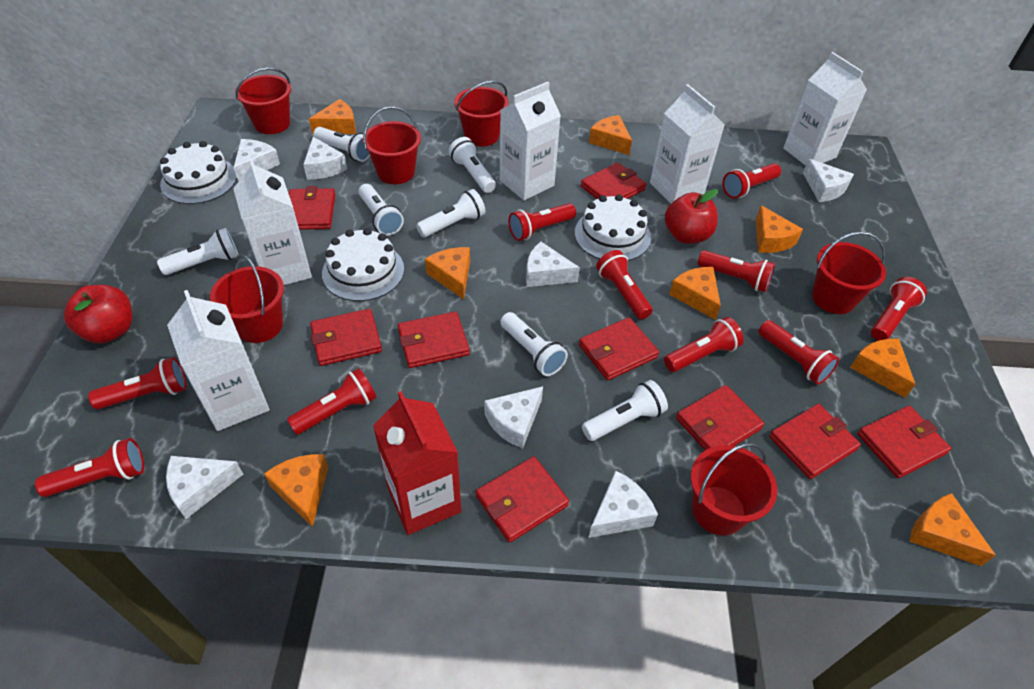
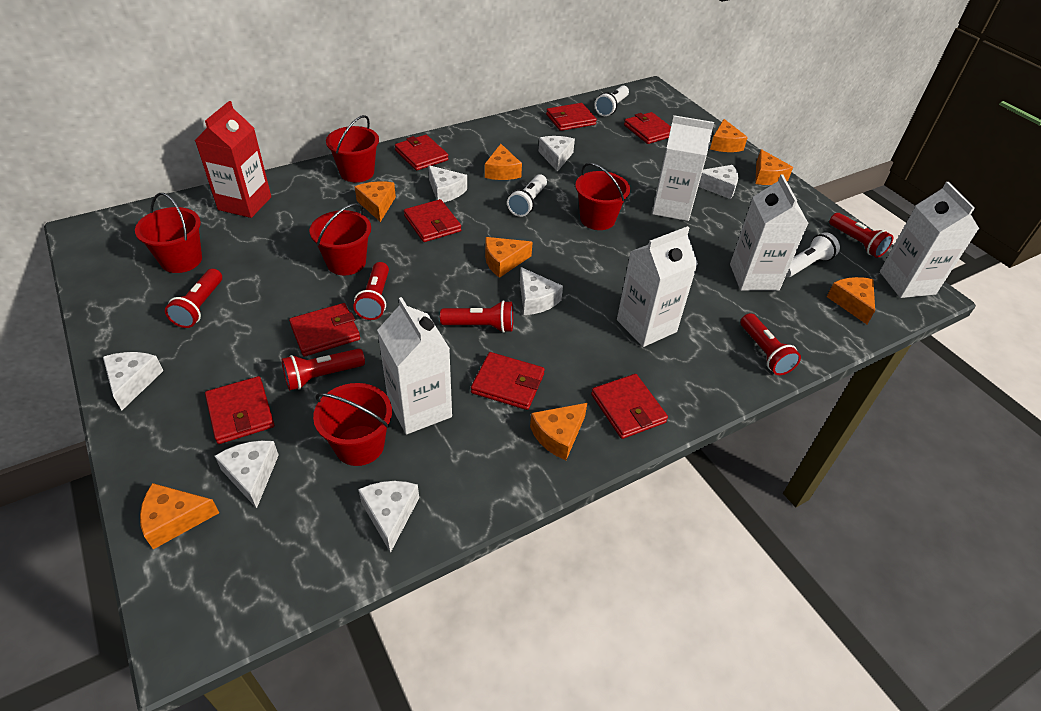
red apple: [64,285,133,343] [665,189,718,244] = 2 -> none = 0
red bucket: [210,254,284,343] [235,68,291,134] [363,106,421,184] [454,81,509,146] [691,443,777,535] [812,232,886,314] = 6 -> [135,193,202,273] [309,203,371,275] [313,383,392,466] [326,115,379,182] [575,163,630,230] = 5
red flashlight: [35,438,144,497] [88,357,186,409] [287,368,377,435] [508,203,576,241] [596,250,653,319] [664,317,744,372] [698,250,775,292] [722,163,781,198] [758,320,839,385] [871,277,927,341] = 10 -> [165,269,222,328] [282,349,365,390] [354,262,389,320] [440,300,513,333] [741,313,801,375] [829,213,893,258] = 6
red wallet: [289,186,336,230] [310,309,382,366] [398,311,470,368] [476,456,569,543] [579,317,659,380] [581,162,646,199] [676,385,764,450] [769,404,861,479] [857,406,952,478] = 9 -> [205,376,274,444] [289,303,360,357] [395,135,448,171] [404,199,461,242] [471,352,545,410] [546,103,597,131] [591,374,668,439] [624,112,671,144] = 8
white cake: [160,141,237,204] [322,228,404,301] [575,194,651,261] = 3 -> none = 0
white flashlight: [157,228,239,275] [313,127,370,162] [358,184,404,236] [416,189,486,237] [449,137,496,193] [500,312,568,376] [582,380,668,441] = 7 -> [507,174,547,217] [595,85,629,116] [786,232,840,277] = 3

